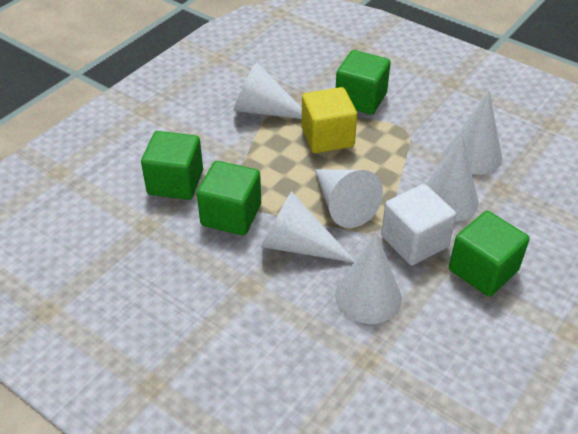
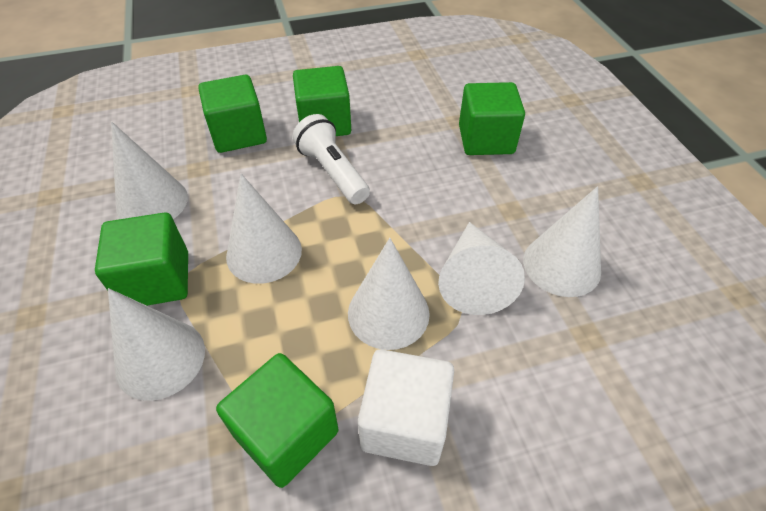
green cube: [141,131,203,200] [197,161,261,236] [336,50,391,115] [449,211,530,297] = 4 -> [95,212,188,306] [198,75,267,153] [216,353,338,488] [293,66,351,136] [459,82,525,155] = 5
white flashlight: none = 0 -> [293,114,370,204] = 1
yellow cube: [302,87,357,153] = 1 -> none = 0

